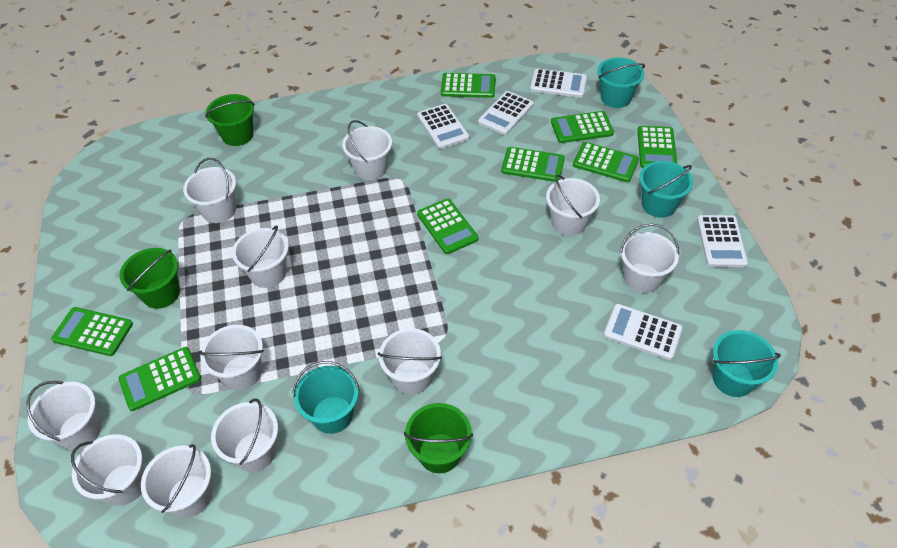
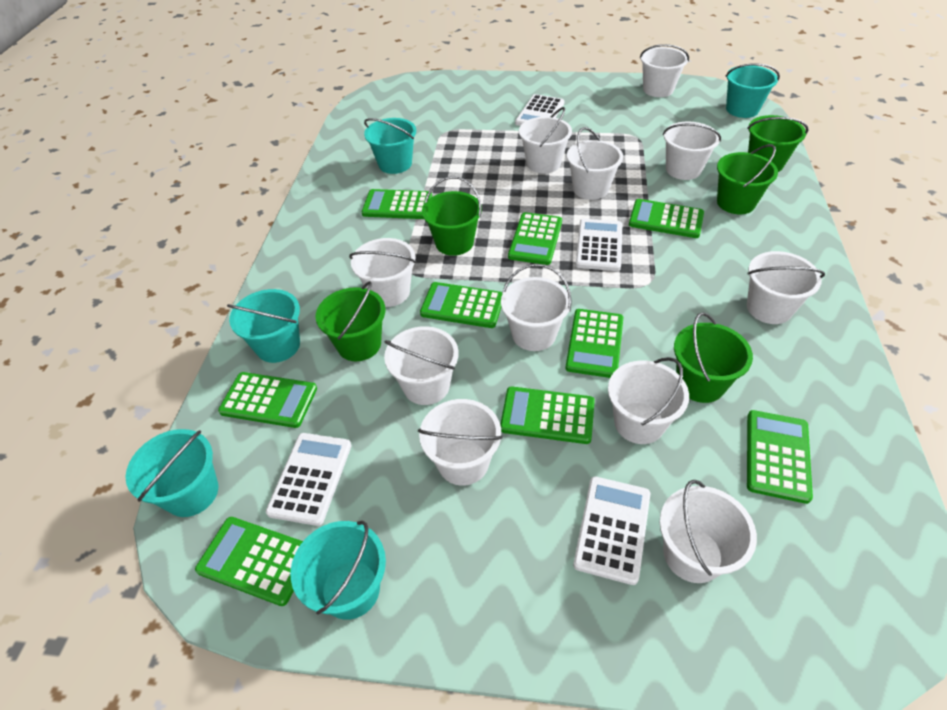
green bucket: [120,248,180,309] [205,94,255,146] [404,403,473,473] = 3 -> [316,281,385,361] [422,176,482,256] [674,312,753,403] [717,144,778,214] [747,115,808,172] = 5
green calculator: [51,307,133,356] [118,347,201,411] [417,198,478,254] [441,73,496,98] [501,147,565,182] [551,111,614,143] [573,142,639,182] [637,126,677,168] = 8 -> [195,517,303,606] [218,372,317,428] [362,189,432,219] [420,282,503,328] [500,387,595,444] [508,212,562,265] [566,309,624,378] [629,199,704,238] [747,410,813,504] = 9
turquoise bucket: [293,361,360,434] [597,57,645,108] [639,161,693,218] [713,330,781,397] = 4 -> [126,429,218,517] [227,289,300,363] [291,521,386,620] [364,118,416,174] [726,63,780,118] = 5
white calculator: [417,104,469,149] [478,91,534,135] [530,68,587,98] [604,304,683,360] [697,215,748,267] = 5 -> [266,433,352,526] [515,94,564,126] [573,476,650,585] [576,219,622,271] = 4

